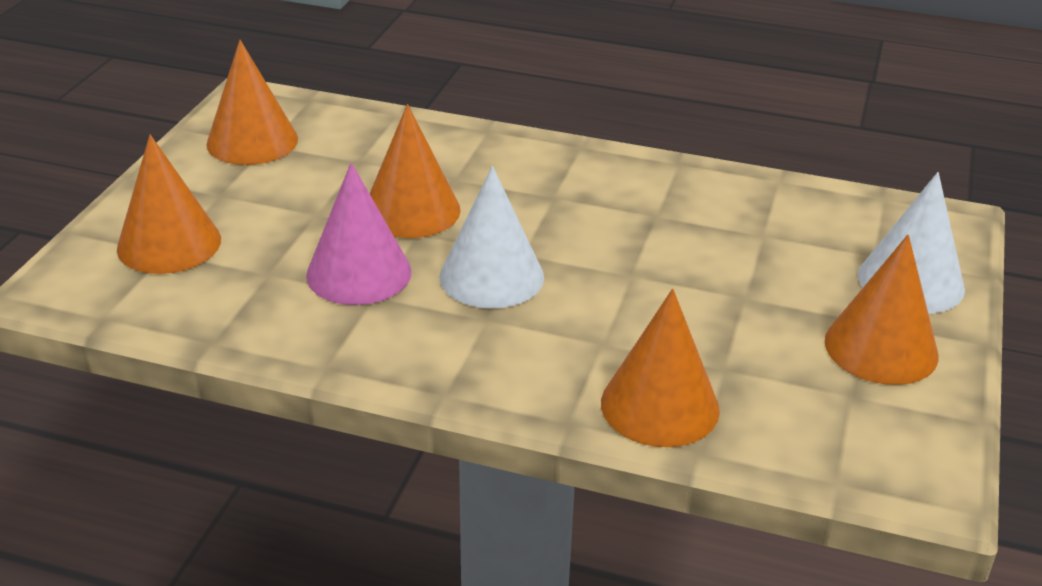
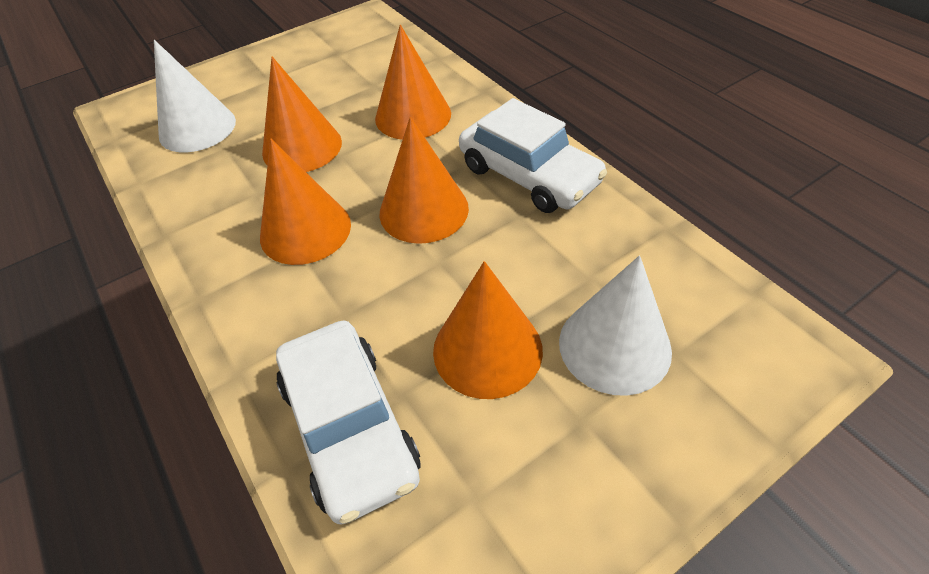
pink cone: [306,163,412,305] = 1 -> none = 0
white car: none = 0 -> [276,320,421,525] [459,98,607,213] = 2

